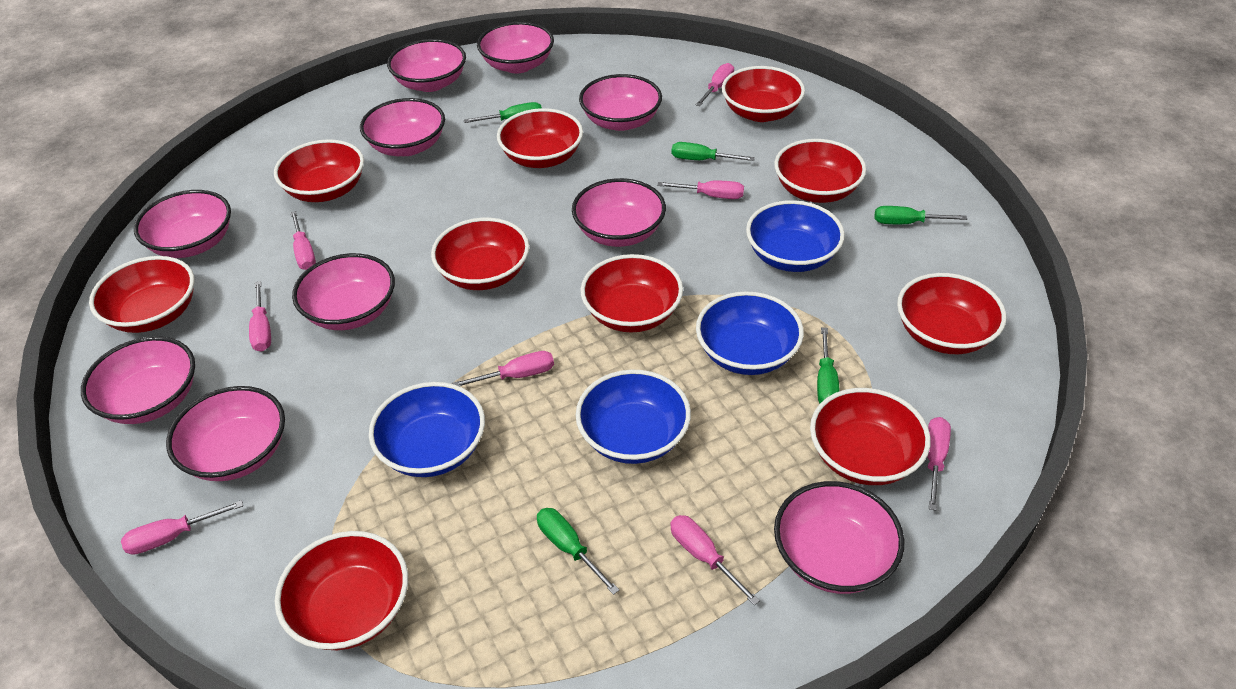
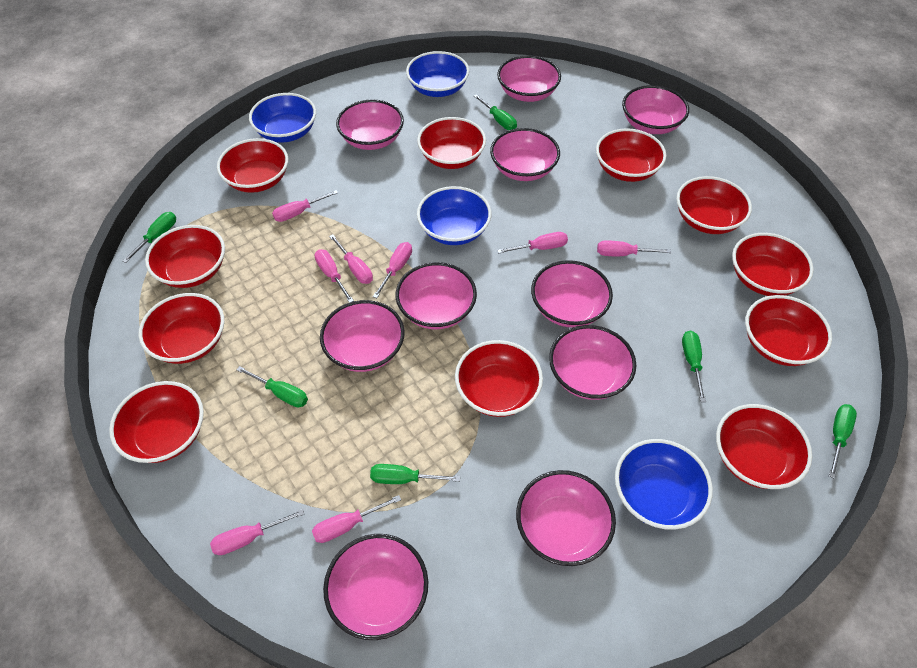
green screwdriver: [464,102,542,123] [537,508,619,595] [672,142,755,161] [817,328,840,403] [875,206,967,224] = 5 -> [122,212,176,263] [236,366,308,407] [370,464,460,484] [474,94,517,130] [682,330,706,402] [829,404,857,479] = 6
red bowl: [89,256,194,333] [274,139,364,202] [275,531,408,650] [431,218,529,290] [497,108,583,168] [580,254,683,333] [722,66,805,122] [774,139,866,203] [810,388,931,485] [897,273,1006,354] = 10 -> [109,381,204,463] [138,293,224,364] [145,225,225,288] [217,138,288,193] [417,117,486,169] [455,340,543,417] [596,128,666,182] [676,176,752,234] [716,404,812,489] [732,233,814,296] [745,295,832,366] = 11

